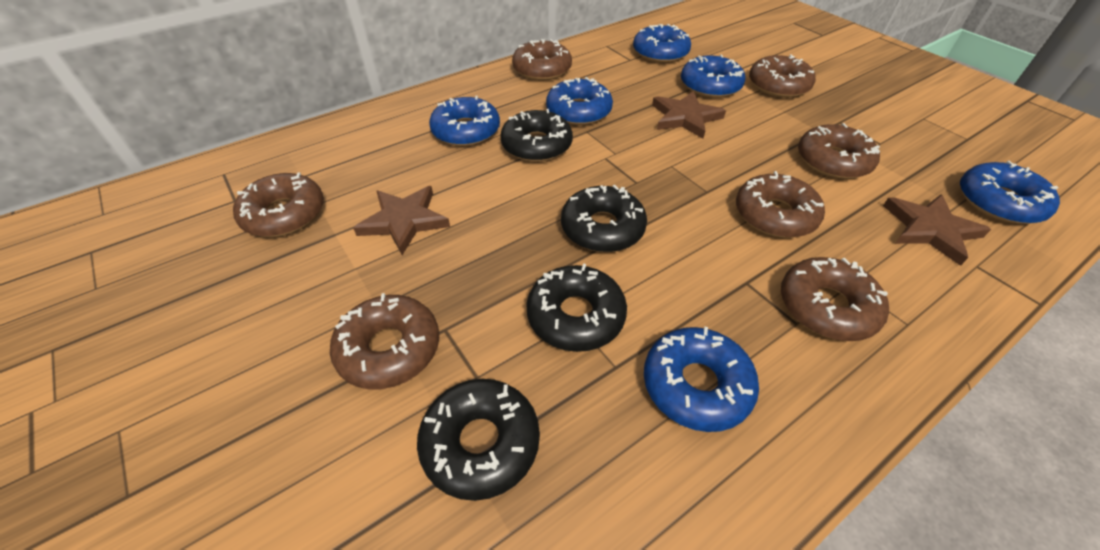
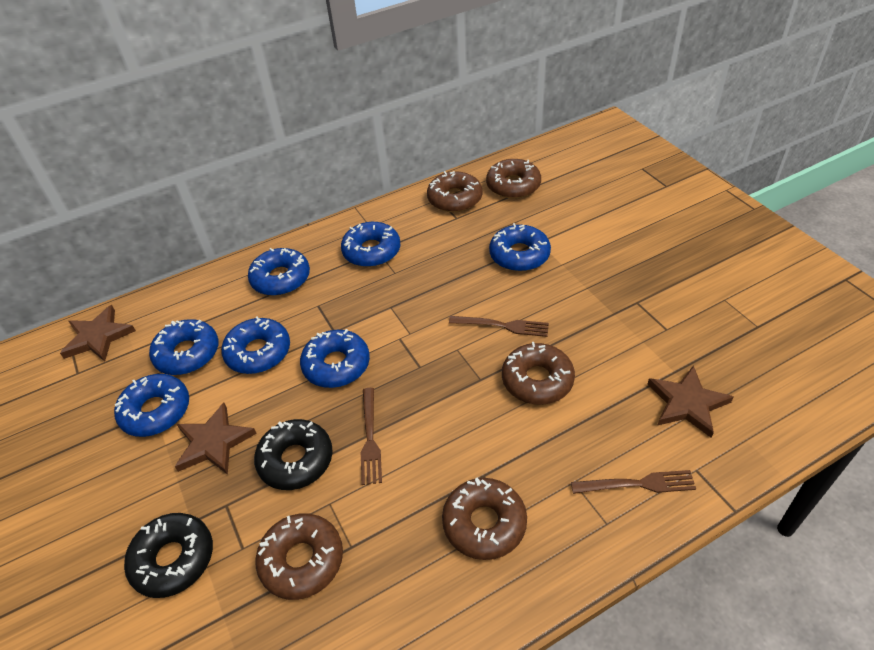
black donut: [417,379,540,501] [500,109,573,162] [526,263,627,352] [561,185,647,252] = 4 -> [124,513,213,598] [254,419,333,490] = 2
blue donut: [429,96,500,146] [546,77,613,125] [633,24,691,63] [644,327,759,432] [681,54,745,98] [960,161,1060,224] = 6 -> [114,374,189,437] [149,319,218,375] [221,316,290,374] [248,248,310,296] [300,329,370,388] [341,222,400,267] [489,223,551,271] = 7
brown donut: [233,172,324,237] [330,293,439,389] [512,39,572,81] [736,171,825,238] [749,55,816,98] [781,257,889,341] [798,123,880,179] = 7 -> [256,513,343,600] [427,171,482,212] [442,477,527,560] [486,159,541,199] [502,342,575,405] = 5
brown fork: none = 0 -> [361,388,382,485] [449,316,549,337] [571,470,696,494] = 3

